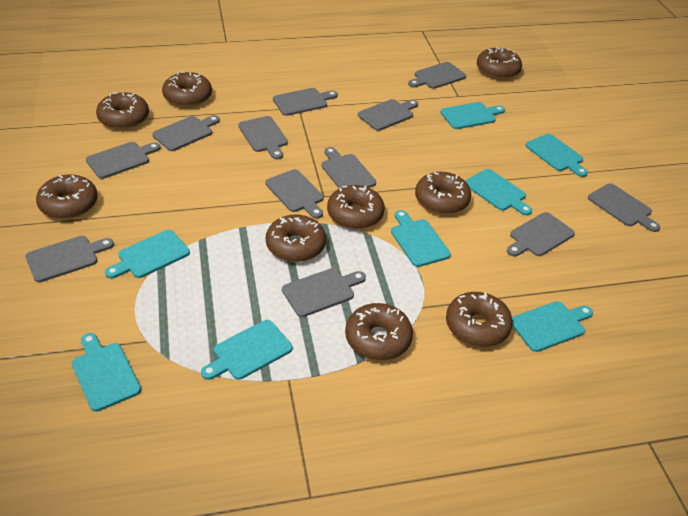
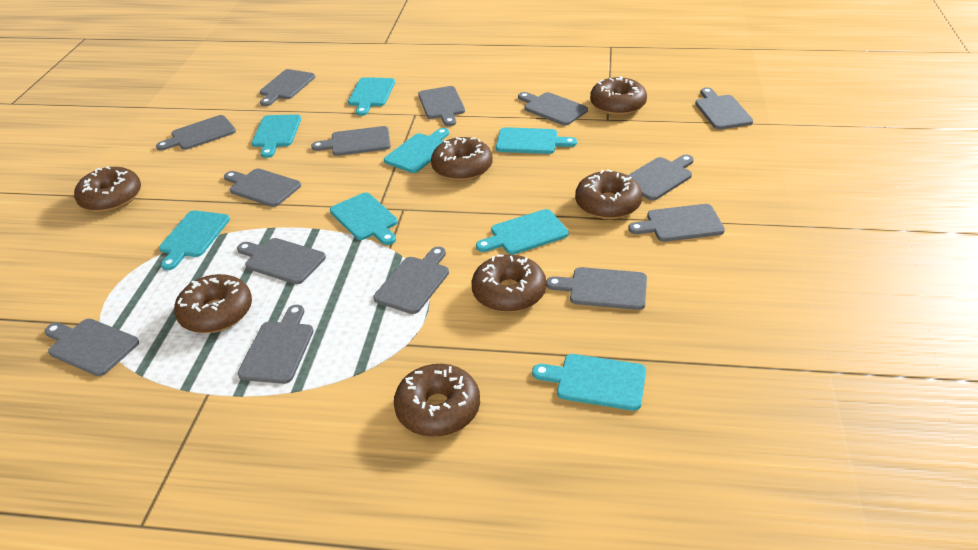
brown donut: [36,174,98,219] [96,92,149,129] [162,71,212,107] [266,214,326,262] [327,185,385,229] [345,303,413,360] [415,172,471,214] [446,292,513,347] [477,47,522,79] = 9 -> [74,166,141,212] [174,274,252,333] [394,364,480,437] [431,137,493,181] [472,254,546,312] [575,169,642,219] [590,76,647,116] = 7
grey cutting board: [25,236,114,282] [86,142,161,179] [152,115,220,151] [238,116,288,159] [265,169,324,219] [273,88,338,116] [282,268,366,317] [321,147,376,188] [358,99,418,131] [408,62,466,89] [507,212,575,256] [588,183,660,232] = 12 -> [45,319,139,376] [156,115,236,150] [224,169,301,207] [237,238,326,284] [238,305,314,384] [260,69,315,106] [311,126,391,156] [373,247,449,314] [418,86,465,126] [518,92,588,125] [546,267,647,310] [628,155,694,200] [628,204,725,242] [695,87,753,129] = 14

